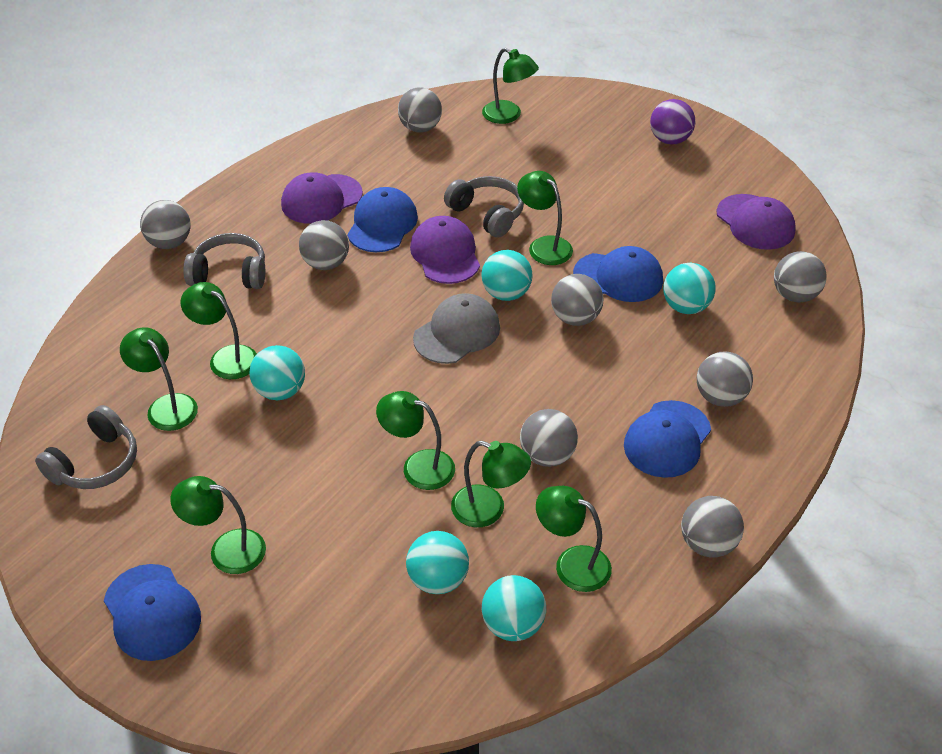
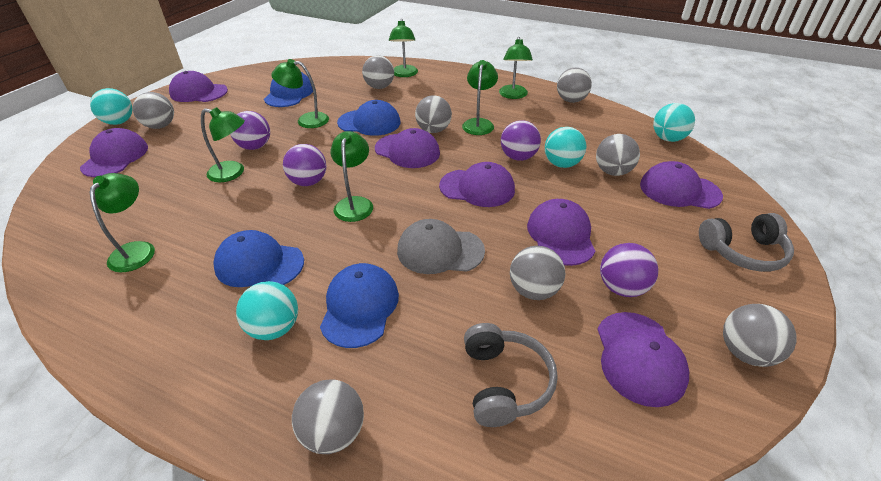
green lamp: [120,327,198,431] [170,476,266,574] [180,282,257,379] [376,391,455,490] [451,441,531,527] [482,48,539,124] [517,171,573,265] [536,486,612,592] = 8 -> [89,173,155,272] [201,107,245,182] [271,59,329,128] [331,131,373,222] [389,19,418,77] [462,60,498,135] [499,37,533,99] = 7
grey headphones: [35,405,137,489] [183,233,265,289] [444,176,524,238] = 3 -> [464,323,558,427] [699,213,794,272] = 2
purple ball: [650,99,695,144] = 1 -> [230,111,270,150] [283,144,326,186] [501,120,541,161] [600,243,658,297] = 4
purple cap: [281,172,363,224] [410,216,480,284] [716,194,796,250] = 3 -> [80,128,148,177] [169,71,228,102] [375,128,440,168] [439,162,515,207] [527,199,595,266] [597,312,689,407] [640,161,723,209] = 7
turquoise ball: [249,345,305,400] [406,531,469,594] [481,250,533,301] [482,575,546,641] [663,263,716,314] = 5 -> [90,88,132,125] [236,281,298,340] [545,127,586,168] [653,103,695,142] = 4

